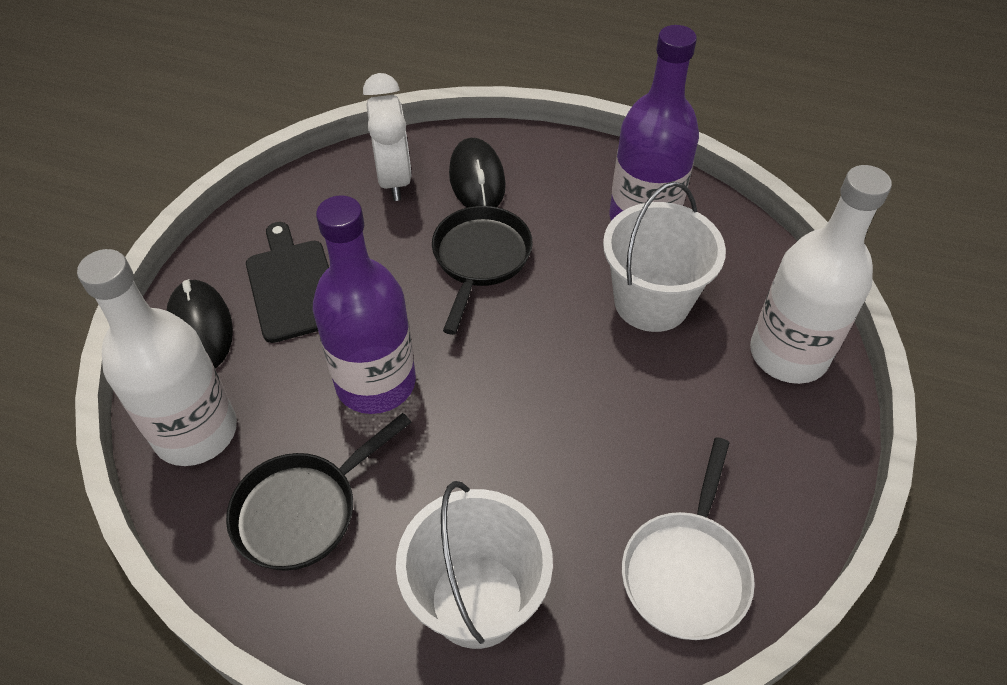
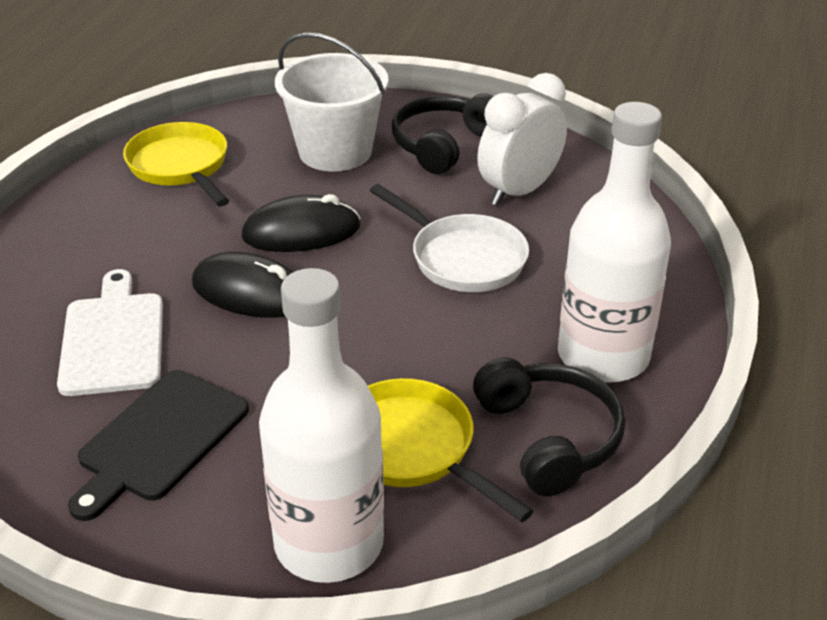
black headphones: none = 0 -> [392,93,493,174] [473,357,626,496] = 2
black pan: [226,413,412,571] [432,206,533,335] = 2 -> none = 0
purple bottle: [313,195,416,414] [609,25,699,221] = 2 -> none = 0
white bucket: [396,481,553,649] [603,181,726,332] = 2 -> [275,32,389,172] = 1
white cutting board: none = 0 -> [57,269,163,396] = 1
yellow pan: none = 0 -> [123,122,229,206] [368,378,533,522] = 2

